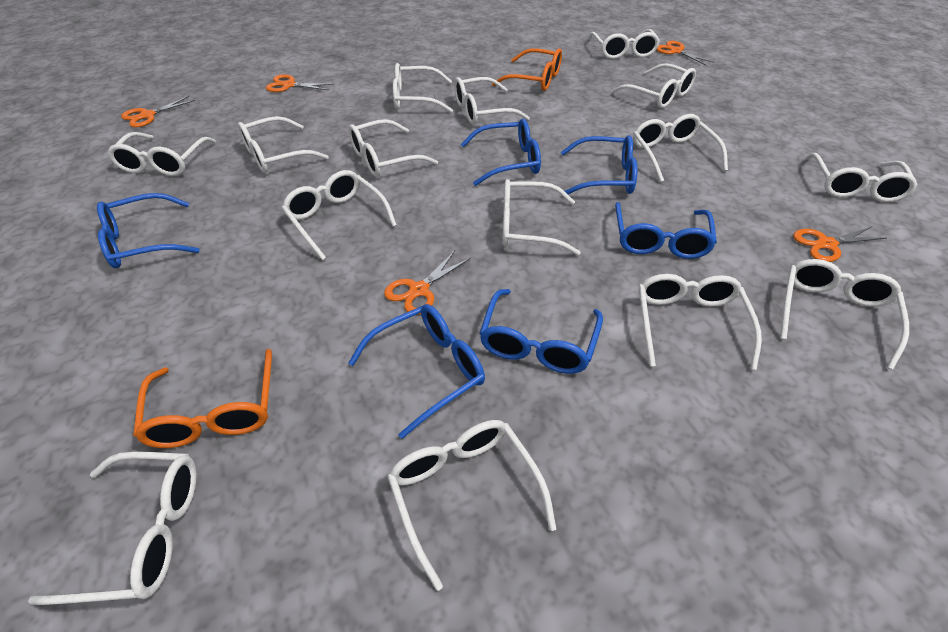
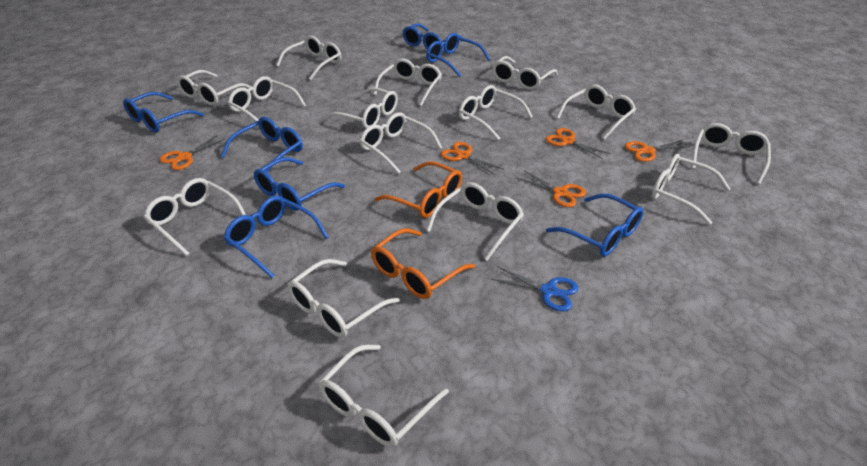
blue glasses: [97,193,200,268] [348,304,485,439] [461,119,541,186] [479,289,603,374] [561,135,638,194] [615,202,717,259] = 6 -> [123,92,204,133] [221,117,303,173] [224,196,328,278] [254,157,345,211] [402,23,463,49] [426,33,490,77] [546,194,643,257] = 7
blue scissors: none = 0 -> [491,267,579,312] = 1

